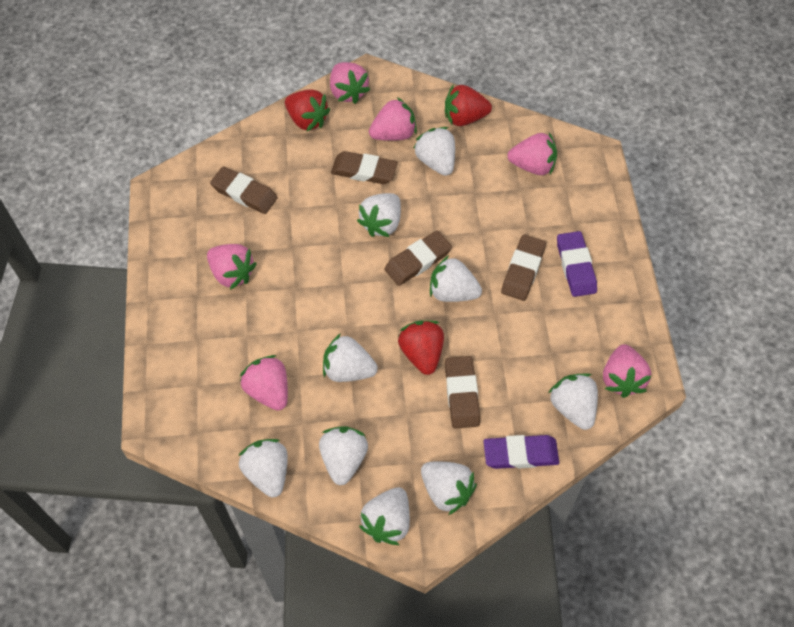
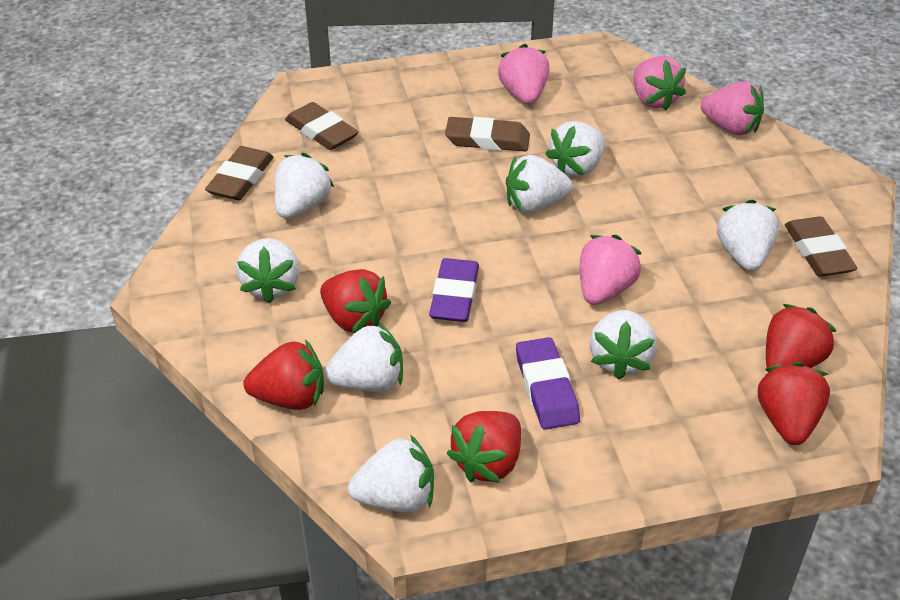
brown eraser: [210,166,278,214] [331,151,398,184] [384,230,452,286] [445,356,480,429] [501,235,546,301] = 5 -> [205,146,274,200] [285,102,359,150] [445,117,530,151] [785,216,858,277] = 4
pink strawberry: [207,244,257,290] [240,355,288,411] [330,62,370,104] [369,97,417,141] [508,133,557,175] [603,344,651,398] = 6 -> [498,44,550,104] [580,235,641,305] [633,56,686,111] [701,81,764,136] = 4
red strawberry: [285,89,330,131] [398,320,444,375] [445,84,492,126] = 3 -> [244,339,324,410] [320,269,391,333] [447,411,521,483] [758,362,830,445] [766,304,837,368] = 5
white strawberry: [238,439,288,497] [319,426,368,485] [323,333,378,382] [357,193,401,237] [359,487,410,545] [413,127,455,176] [421,461,477,515] [430,255,482,302] [548,374,598,430] = 9 -> [236,238,300,304] [274,153,334,218] [324,322,403,392] [348,435,434,513] [506,155,573,213] [546,121,605,177] [589,310,657,380] [717,200,779,271] = 8

